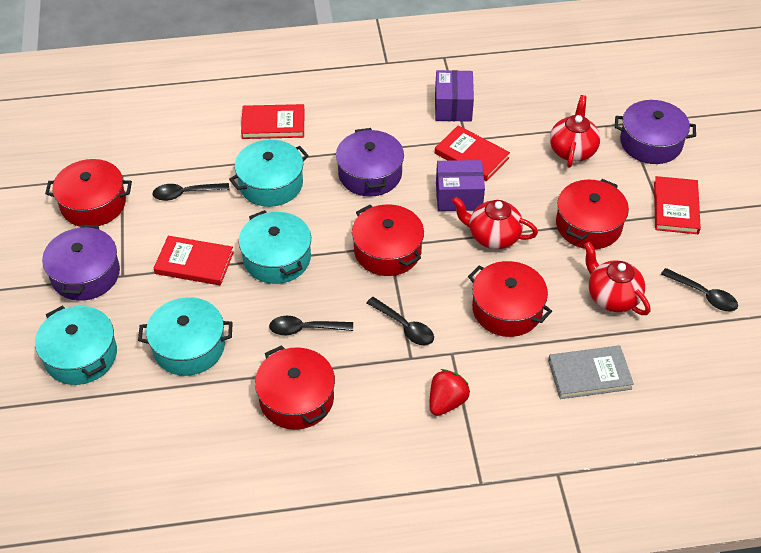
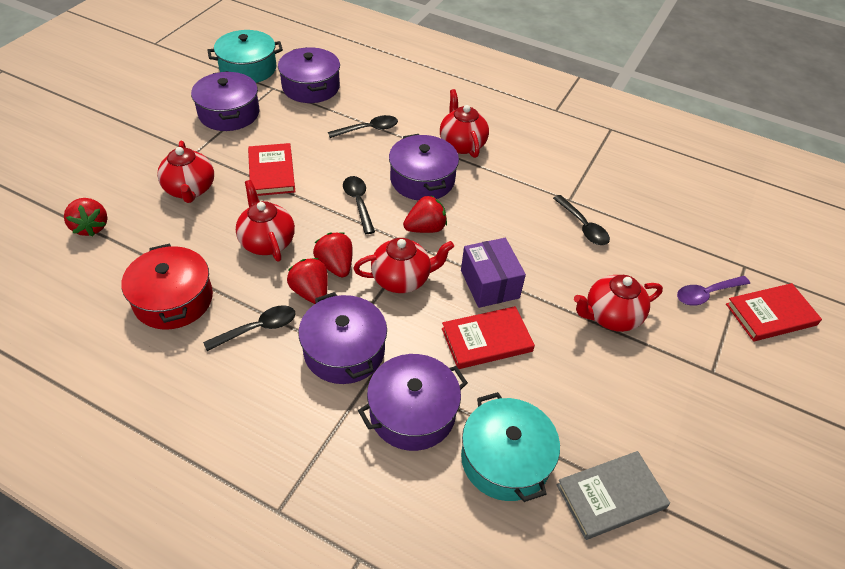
purple box: [435,70,474,122] [436,160,485,211] = 2 -> [461,238,526,308] = 1
purple pot: [42,225,120,301] [336,128,404,197] [615,100,696,164] = 3 -> [191,71,259,131] [278,47,340,103] [298,292,387,384] [358,354,468,451] [389,134,459,201] = 5
purple spoon: none = 0 -> [677,276,750,306] = 1
red book: [154,236,234,285] [241,104,304,139] [435,125,510,181] [654,176,701,234] = 4 -> [248,143,295,196] [442,306,535,369] [726,283,822,341] = 3
red pot: [45,159,132,226] [255,345,335,430] [352,204,424,276] [468,261,552,337] [556,179,629,249] = 5 -> [121,244,213,330] = 1
red strawberry: [430,369,470,416] = 1 -> [64,198,108,236] [287,258,328,304] [313,232,353,277] [403,196,447,233] = 4
red teapot: [452,197,538,249] [550,95,600,168] [584,242,650,315] = 3 -> [157,140,214,203] [236,180,295,261] [354,238,454,293] [440,89,489,158] [574,275,663,332] = 5
turquoise pot: [35,306,117,385] [138,297,233,376] [229,140,309,207] [239,210,311,284] = 4 -> [207,30,283,83] [461,392,560,502] = 2

